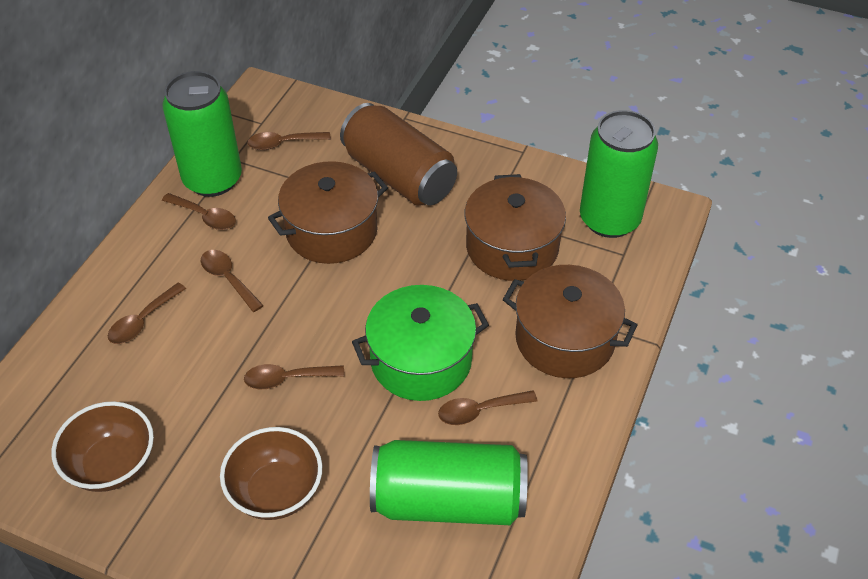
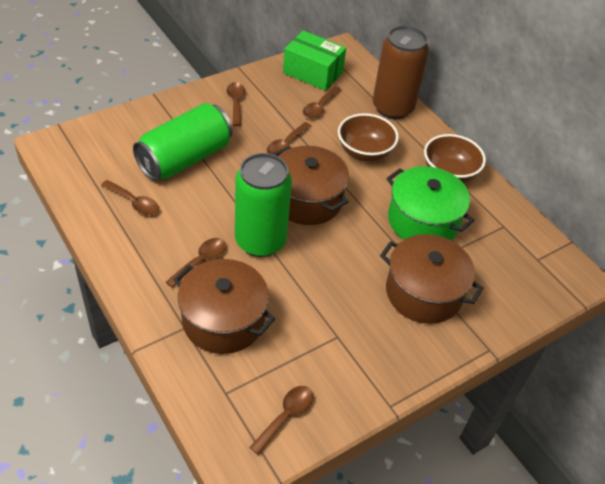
green box: none = 0 -> [283,30,346,91] = 1
green can: [162,71,242,197] [370,440,528,525] [580,110,658,238] = 3 -> [133,103,233,181] [235,153,292,257] = 2

